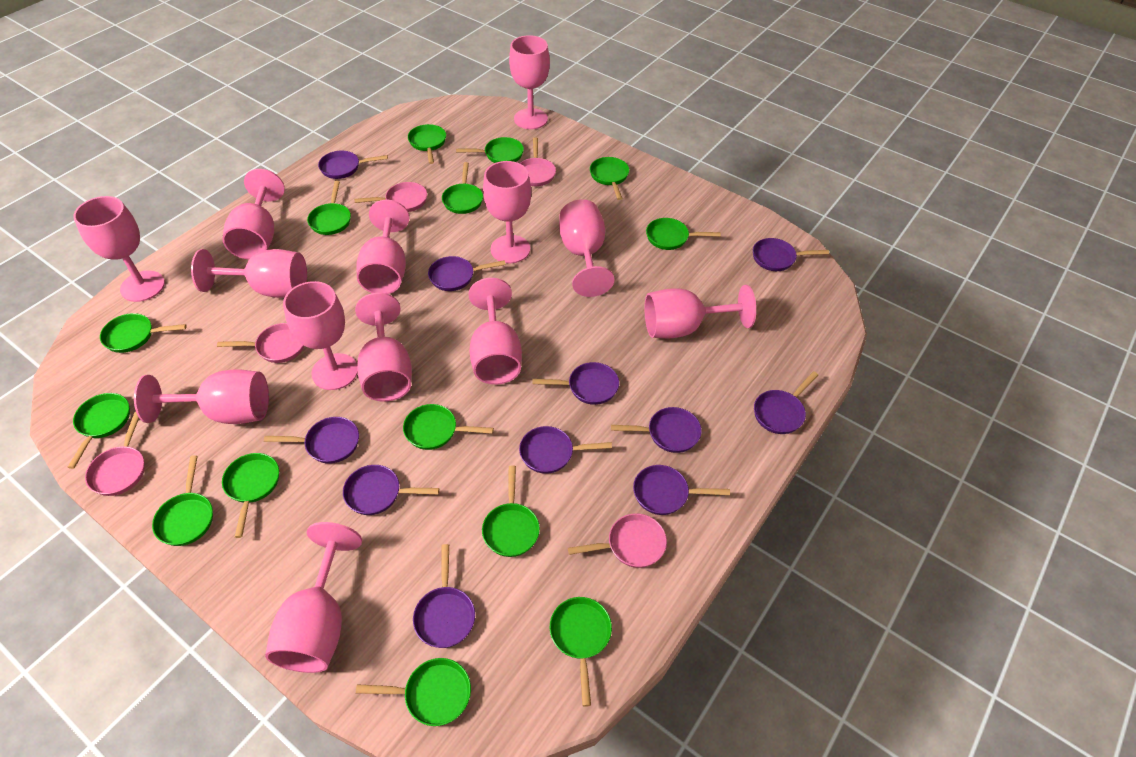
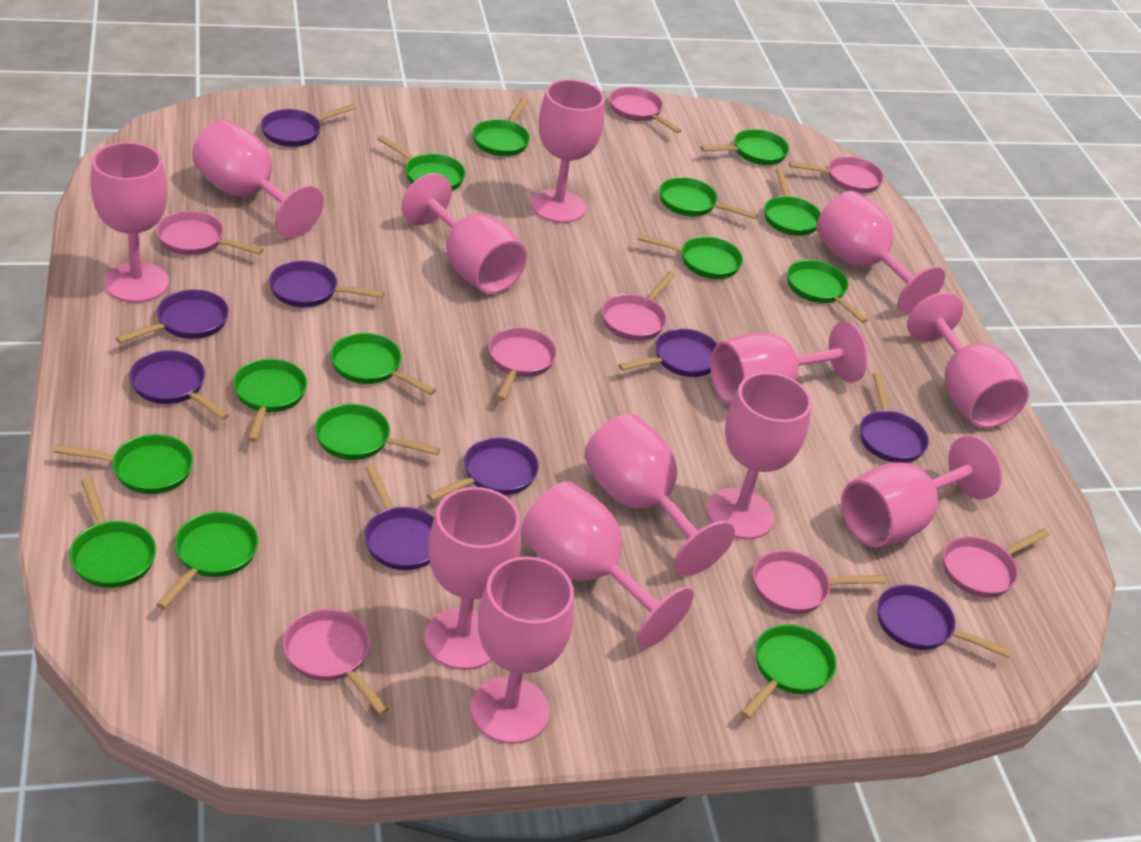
pink pan: [85,411,145,496] [217,323,304,363] [354,182,427,212] [520,137,556,186] [568,513,667,568] = 5 -> [156,211,264,255] [283,609,389,715] [488,327,557,401] [602,271,676,341] [609,87,681,133] [753,550,886,614] [789,156,884,193] [943,528,1050,597] = 8
purple pan: [264,417,359,464] [318,151,388,179] [343,465,439,515] [413,544,475,648] [428,256,506,291] [519,426,612,474] [532,362,619,405] [611,407,702,453] [633,465,730,515] [753,238,829,271] [754,371,818,434] = 11 -> [116,289,229,344] [129,350,229,420] [261,104,356,147] [269,261,385,307] [364,465,434,570] [427,437,539,501] [618,328,717,377] [860,373,929,463] [877,584,1012,658] = 9

